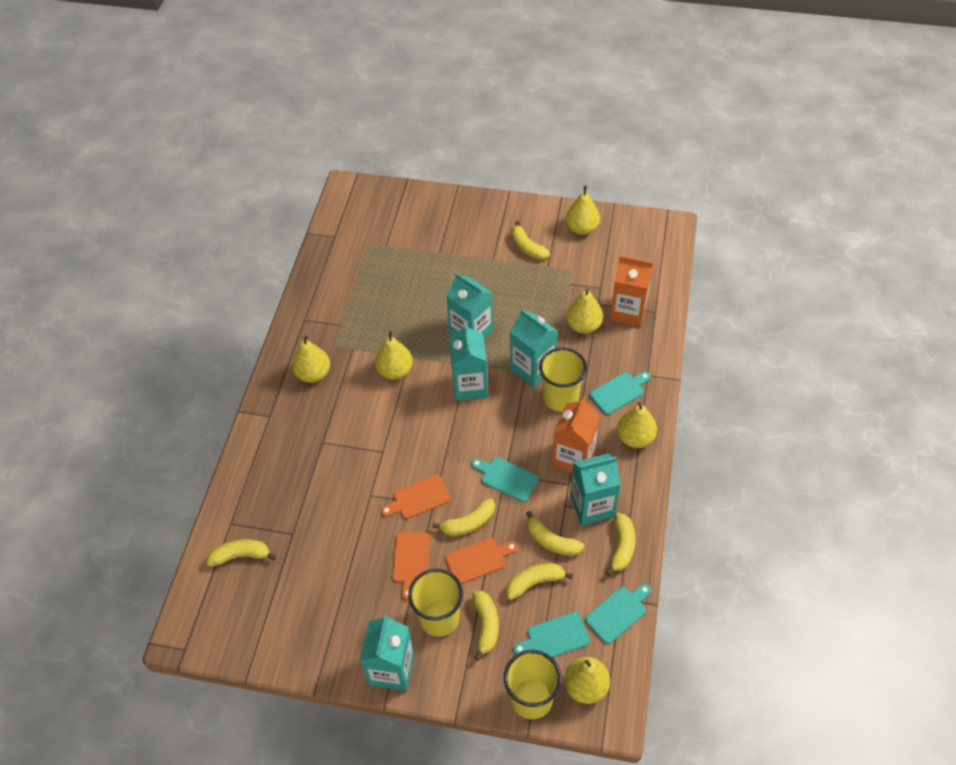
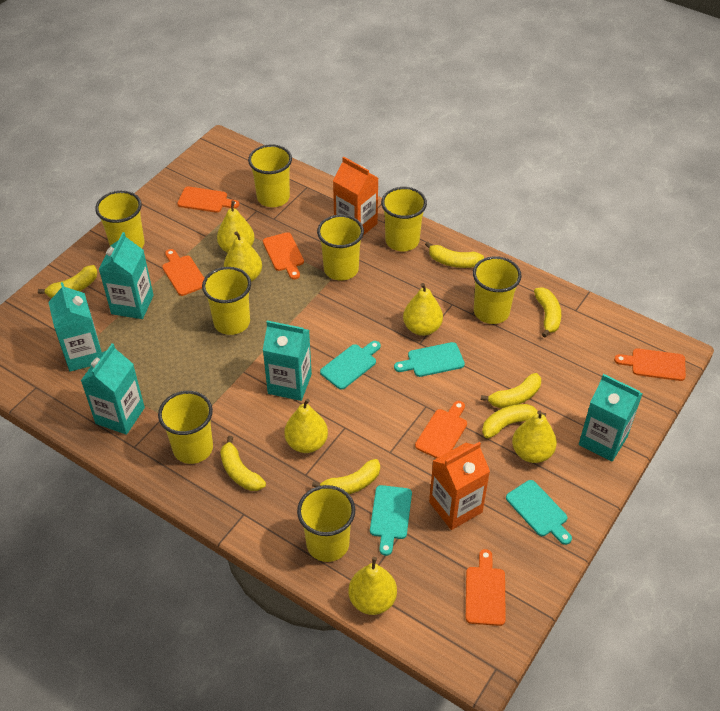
orange cutting board: [381,475,451,519] [392,532,430,600] [446,538,518,584] = 3 -> [162,249,204,296] [177,186,239,213] [263,232,304,279] [415,401,467,458] [466,549,506,626] [614,348,686,381] = 6
yellow cup: [408,568,463,637] [504,650,562,719] [539,348,587,412] = 3 -> [95,191,145,248] [158,391,213,464] [202,267,251,335] [248,145,292,207] [297,485,355,562] [317,215,364,281] [381,187,427,251] [473,256,522,324] = 8

